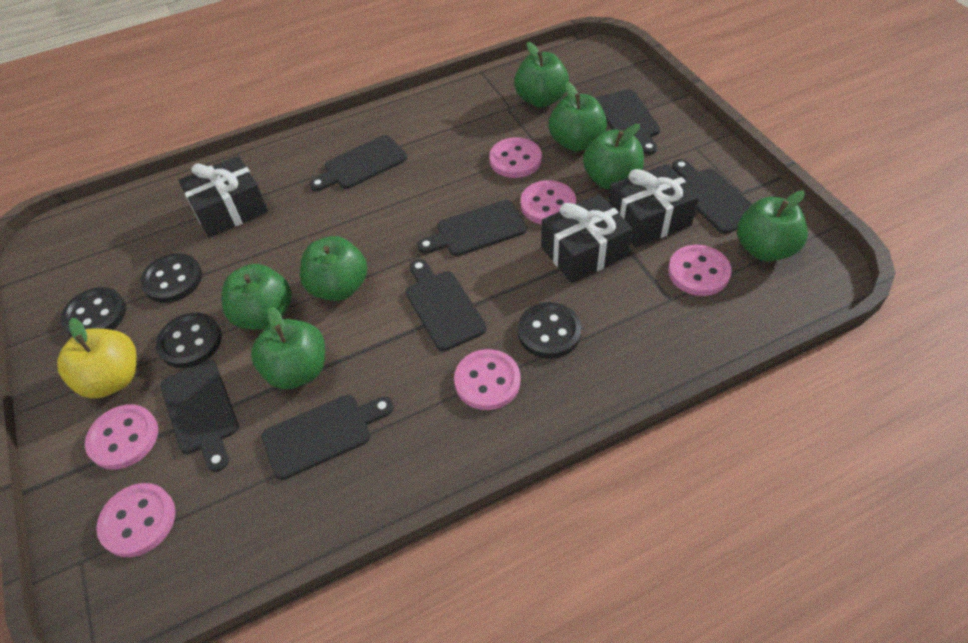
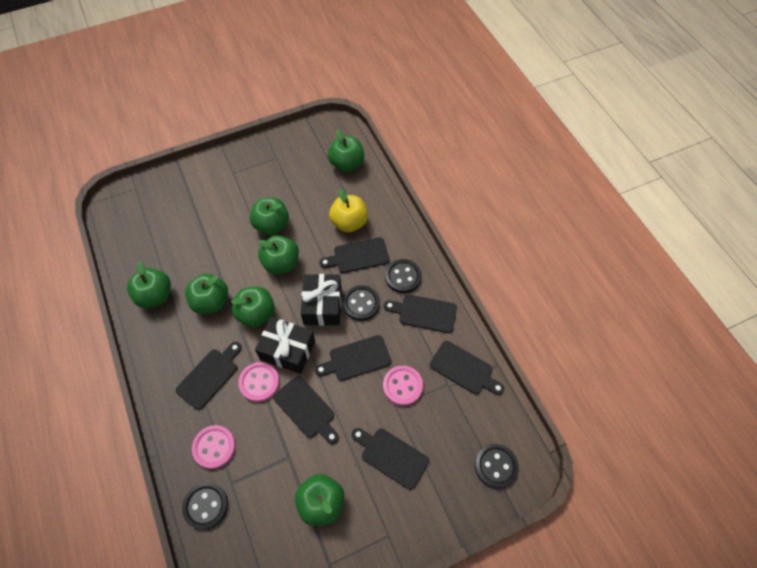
black gift: [178,156,268,238] [541,194,633,283] [608,163,699,247] = 3 -> [255,317,315,374] [301,274,341,326] = 2
pink button: [85,404,158,469] [96,483,175,557] [454,349,520,410] [489,137,542,178] [521,180,576,224] [668,245,732,296] = 6 -> [192,425,236,469] [238,362,279,402] [383,366,423,406] = 3

